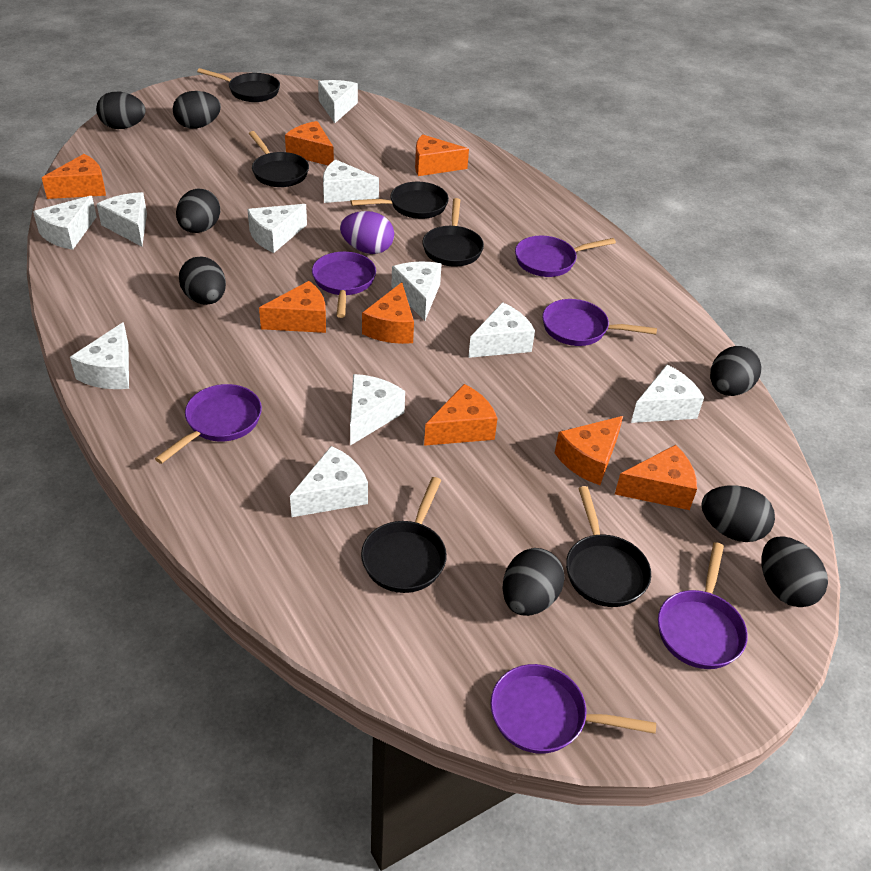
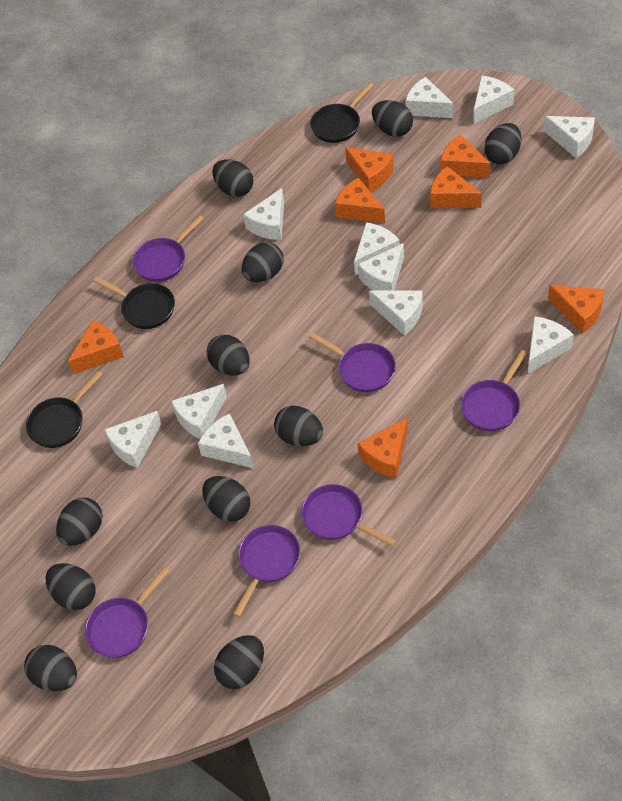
black egg: [96,92,146,129] [173,91,221,129] [176,189,220,233] [179,256,226,305] [503,548,565,616] [701,485,775,542] [710,346,762,396] [761,536,828,607] = 8 -> [24,645,77,691] [46,563,95,610] [56,498,103,546] [202,476,250,522] [207,335,250,375] [212,159,253,197] [214,635,264,689] [242,242,284,282] [274,406,323,446] [372,100,413,137] [484,123,521,164] = 11
black pan: [197,68,280,102] [249,131,309,187] [351,182,449,219] [361,477,447,593] [423,198,484,267] [566,486,651,607] = 6 -> [26,370,102,448] [93,276,175,329] [310,82,374,143] = 3
orange cheese: [42,154,106,199] [259,281,326,333] [285,121,334,165] [362,282,414,344] [415,134,469,176] [424,384,498,446] [555,416,623,485] [615,445,697,510] = 8 -> [68,320,124,374] [334,178,385,223] [345,147,394,192] [358,418,408,478] [430,166,481,208] [440,135,491,178] [548,285,605,334] = 7
purple egg: [340,211,394,254] = 1 -> none = 0

